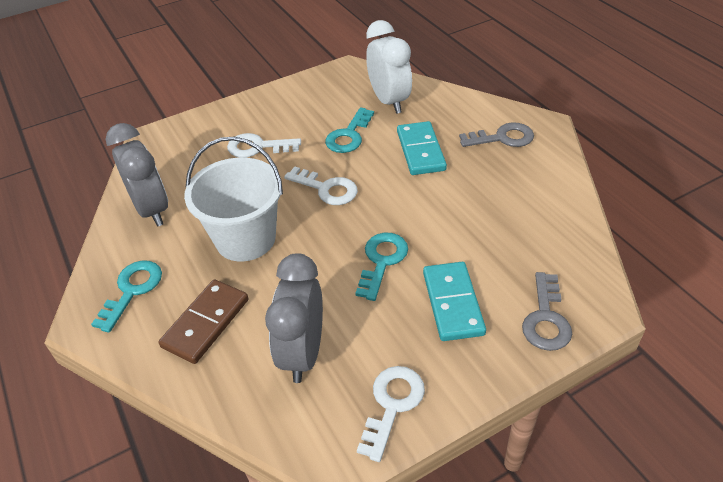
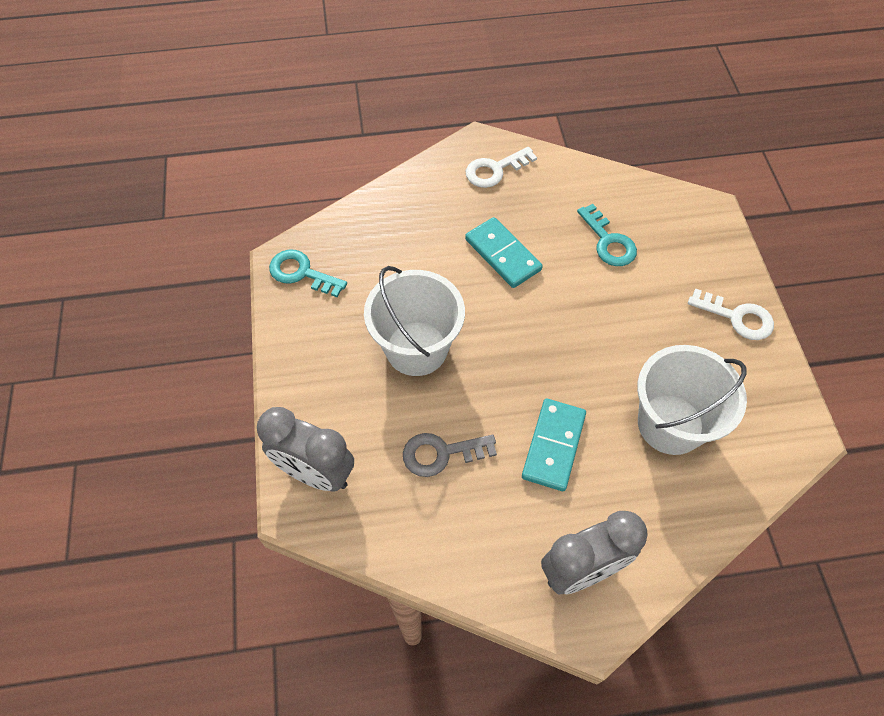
brown domino: [159,280,249,364] = 1 -> none = 0
grey key: [459,122,534,147] [522,272,572,351] = 2 -> [403,433,497,477] = 1
turquoise key: [91,260,162,333] [325,107,374,153] [355,233,408,301] = 3 -> [269,250,347,297] [577,204,637,266] = 2
white bucket: [184,137,283,261] = 1 -> [364,266,465,376] [637,345,747,455] = 2
white clock: [366,20,412,114] = 1 -> none = 0
white key: [227,133,301,158] [284,166,358,205] [357,366,425,462] = 3 -> [466,147,537,188] [688,288,774,340] = 2

